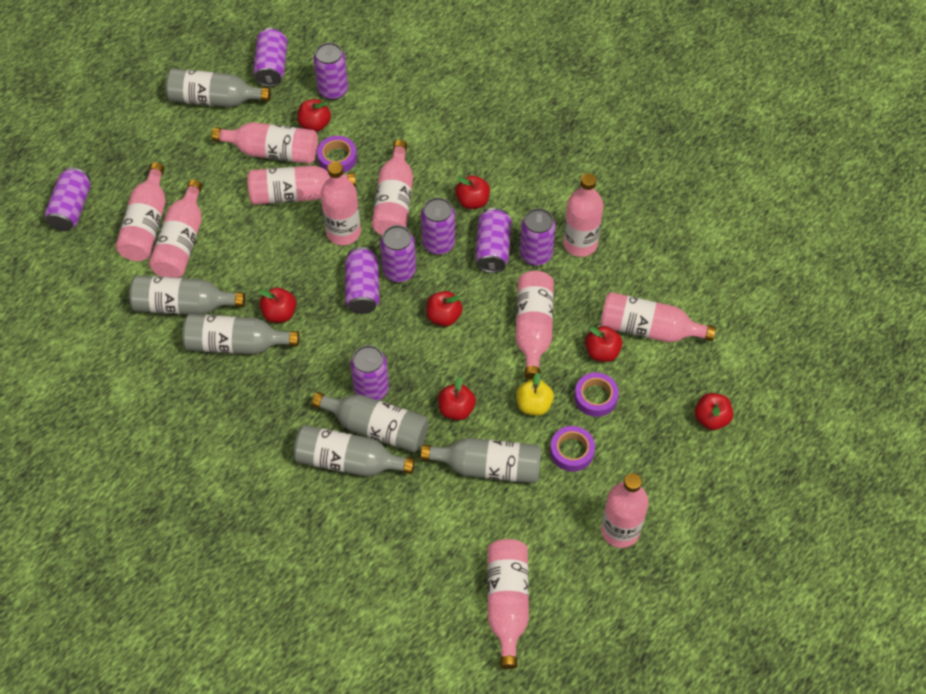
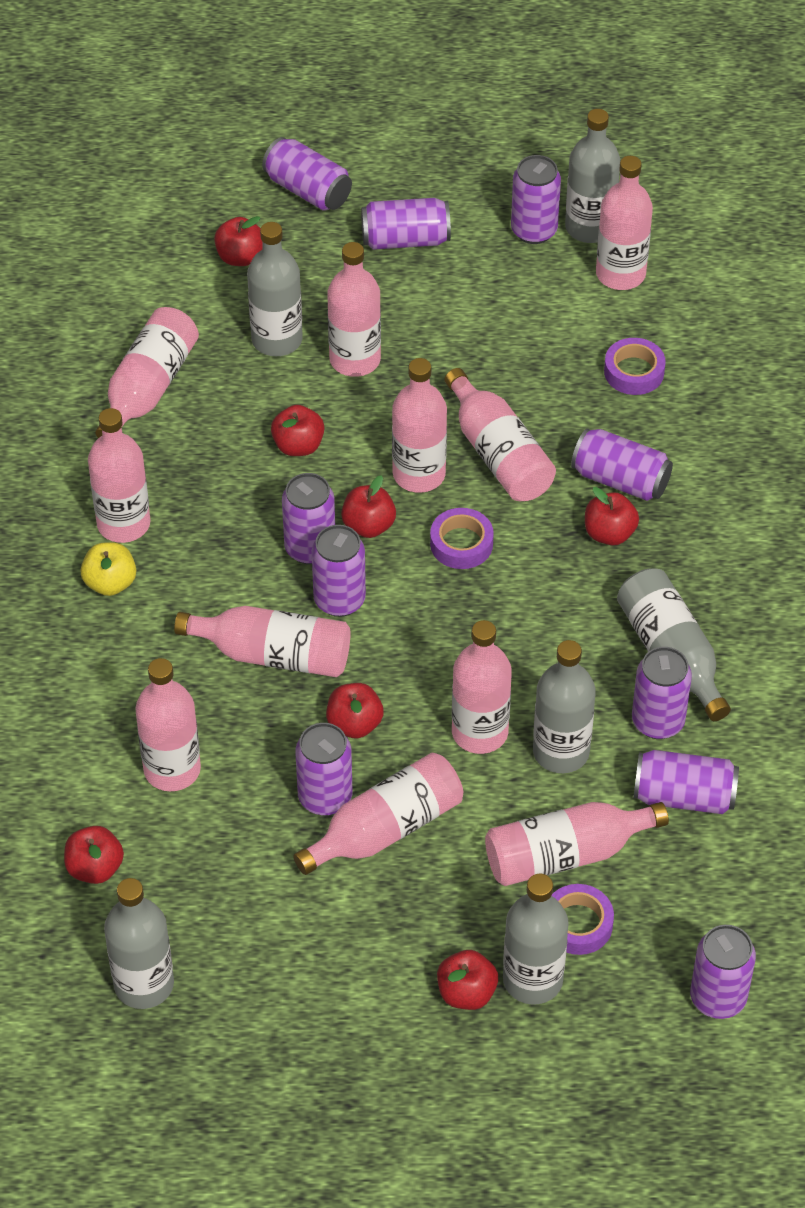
purple can: [44,167,90,231] [253,28,288,87] [313,42,348,100] [345,247,379,314] [350,345,389,400] [380,225,416,282] [421,197,455,255] [475,208,511,273] [520,208,556,266] = 9 -> [262,137,352,210] [282,473,335,565] [295,723,353,816] [312,525,366,617] [361,198,451,250] [511,155,561,244] [571,428,673,501] [632,647,692,739] [633,750,739,814] [690,925,756,1019] = 10

